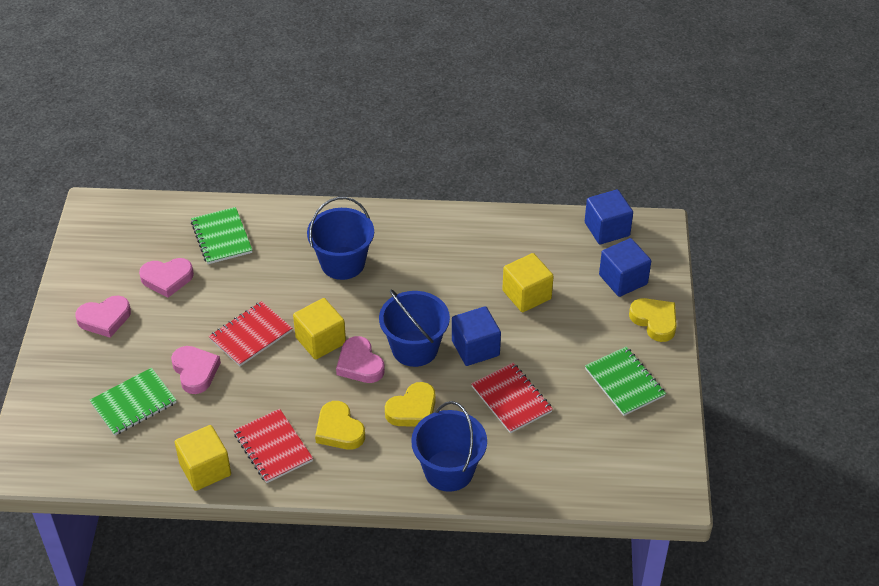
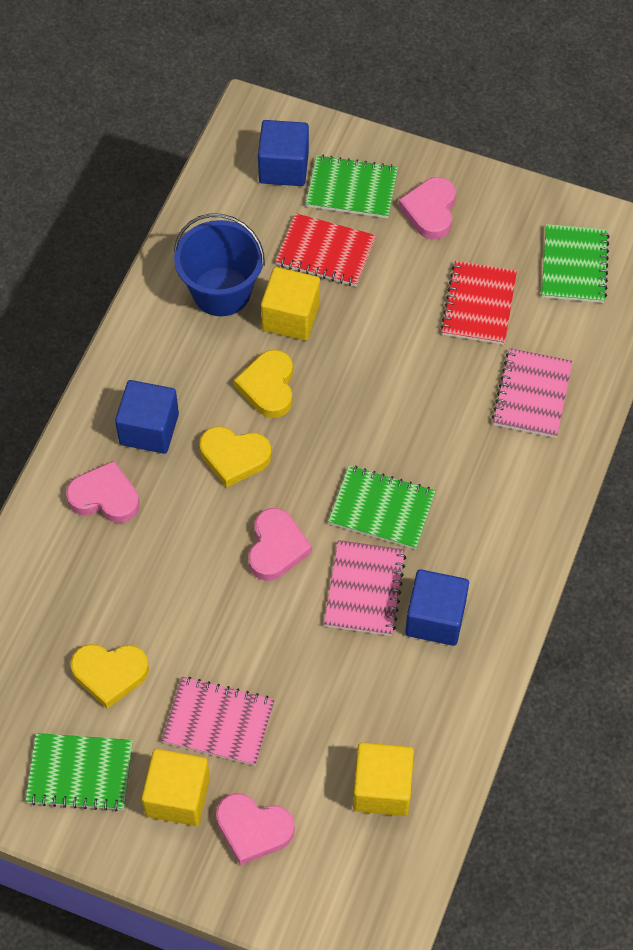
blue bucket: [307,197,374,280] [379,290,450,367] [411,401,487,492] = 3 -> [174,213,265,316] = 1
green notebook: [90,368,176,436] [191,207,252,264] [585,346,666,416] = 3 -> [25,733,133,811] [306,155,398,218] [328,466,436,549] [542,224,610,303] = 4
pink notebook: none = 0 -> [162,677,274,766] [324,540,406,636] [492,348,573,438] = 3
red notebook: [209,301,292,366] [233,409,313,483] [471,363,553,433] = 3 -> [276,213,376,286] [441,261,517,345] = 2

